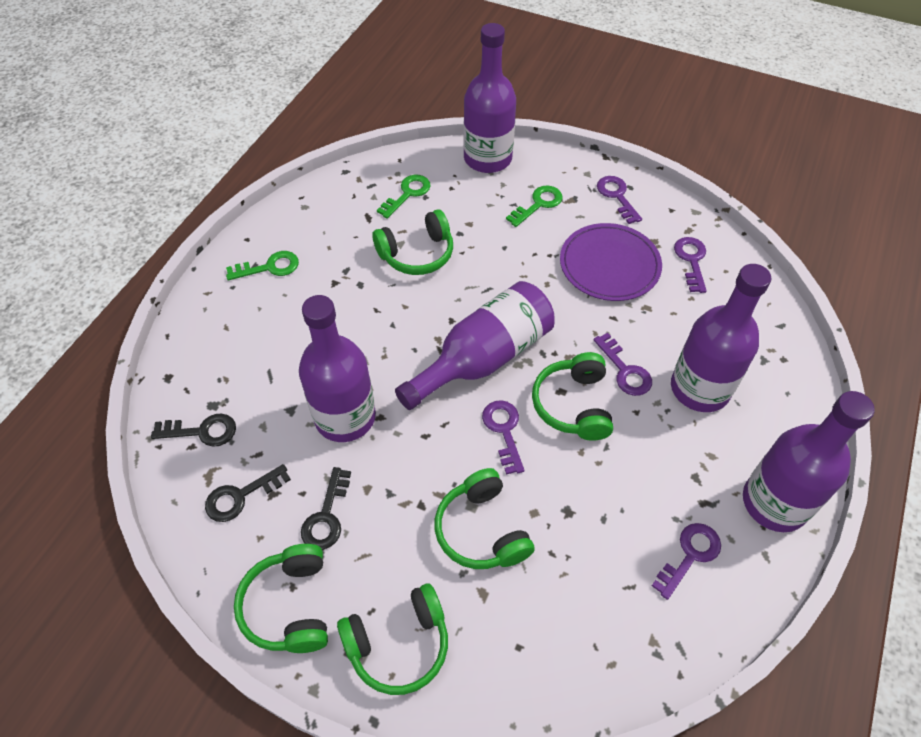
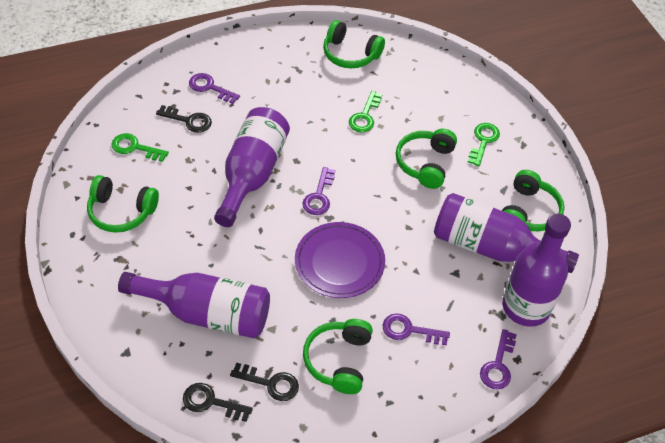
purple bottle: [299,295,376,442] [395,281,555,410] [463,23,516,173] [671,264,772,412] [743,391,875,532] = 5 -> [118,272,270,338] [214,107,290,227] [434,193,579,273] [502,214,571,327] = 4
purple key: [482,400,524,475] [593,333,652,396] [597,176,642,224] [652,523,721,600] [674,237,707,293] = 5 -> [189,73,240,104] [302,167,335,215] [383,314,450,345] [480,329,517,390] = 4

